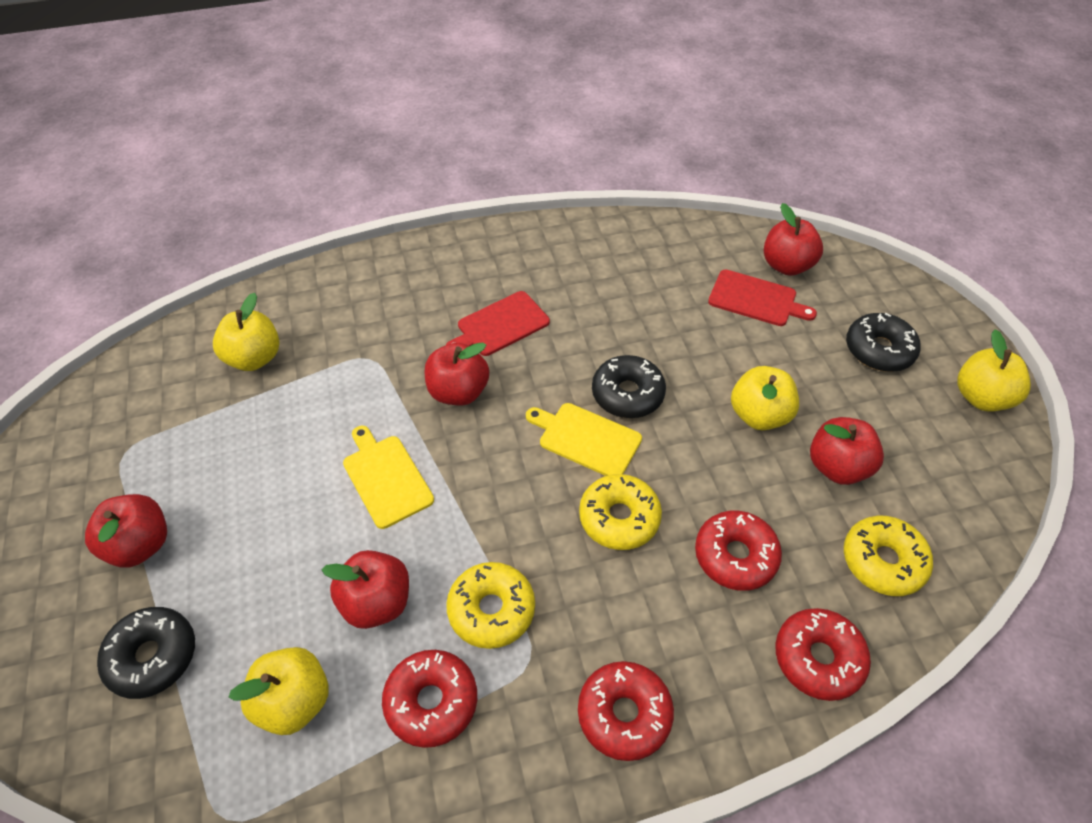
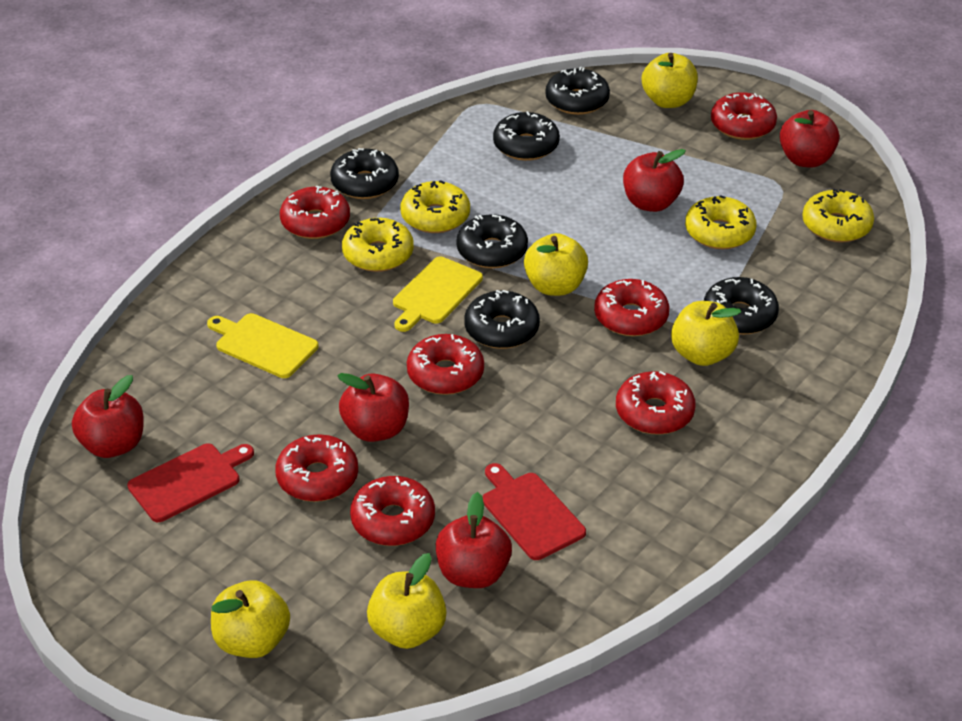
black donut: [97,607,195,699] [592,355,666,418] [846,313,921,372] = 3 -> [330,148,399,199] [456,214,528,268] [464,290,540,349] [493,111,560,161] [545,67,610,115] [704,277,779,335] = 6
red donut: [382,650,477,748] [578,661,674,761] [695,511,782,591] [775,608,871,701] = 4 -> [275,434,358,502] [280,186,350,239] [350,476,435,546] [407,334,484,395] [594,279,669,336] [616,371,696,435] [711,92,777,140] = 7
yellow apple: [213,293,279,371] [228,647,329,735] [731,366,799,430] [957,330,1031,412] = 4 -> [211,580,290,658] [367,553,447,649] [524,233,588,296] [642,53,698,108] [671,301,741,366] = 5
yellow donut: [446,562,535,649] [579,474,662,550] [844,516,933,596] = 3 -> [342,218,414,272] [400,180,470,233] [685,195,756,249] [802,189,874,243] = 4

